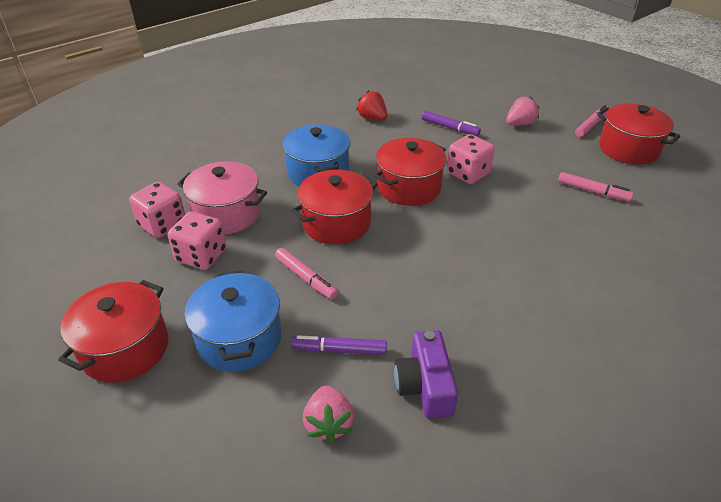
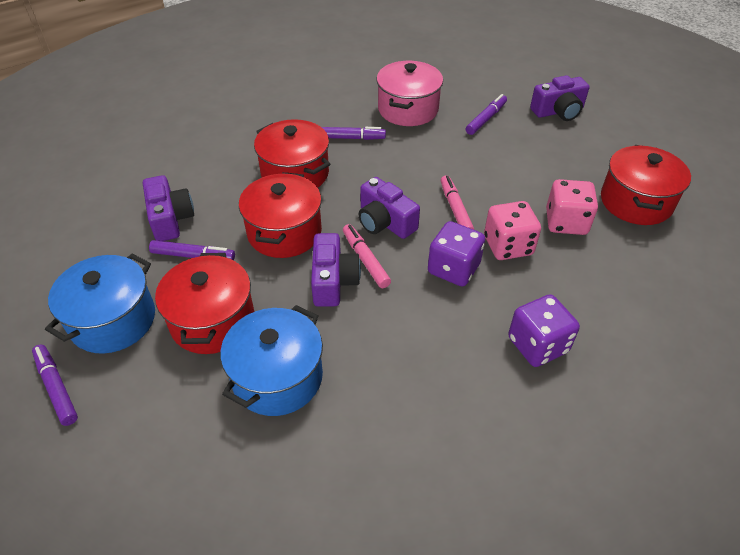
pink dice: [129,182,185,238] [168,211,226,270] [447,134,495,184] = 3 -> [484,201,541,260] [546,179,598,235] = 2
pink marker: [275,248,338,299] [558,172,633,202] [575,105,609,137] = 3 -> [343,224,391,288] [441,176,474,230] = 2
pink strawberry: [303,385,354,443] [506,96,539,126] = 2 -> none = 0
purple camera: [394,330,458,419] = 1 -> [143,175,194,241] [311,233,361,307] [359,177,420,239] [530,75,590,121] = 4
purple dice: none = 0 -> [428,221,485,287] [508,294,580,367] = 2
purple marker: [291,335,387,355] [422,111,481,136] = 2 -> [32,345,78,426] [149,240,235,260] [322,127,386,140] [466,94,507,135] = 4
red strawberry: [356,90,387,121] = 1 -> none = 0

